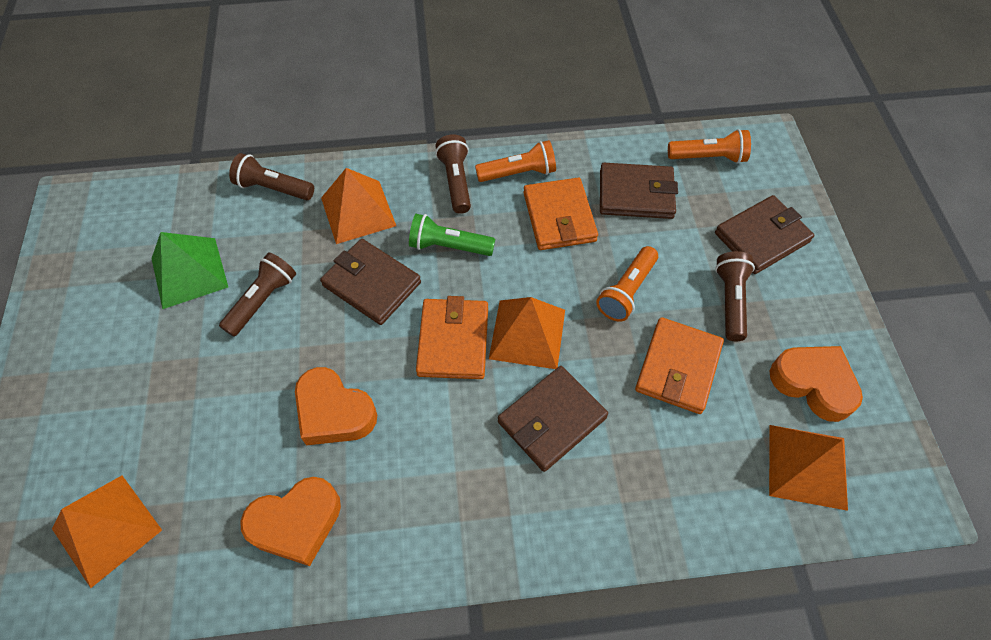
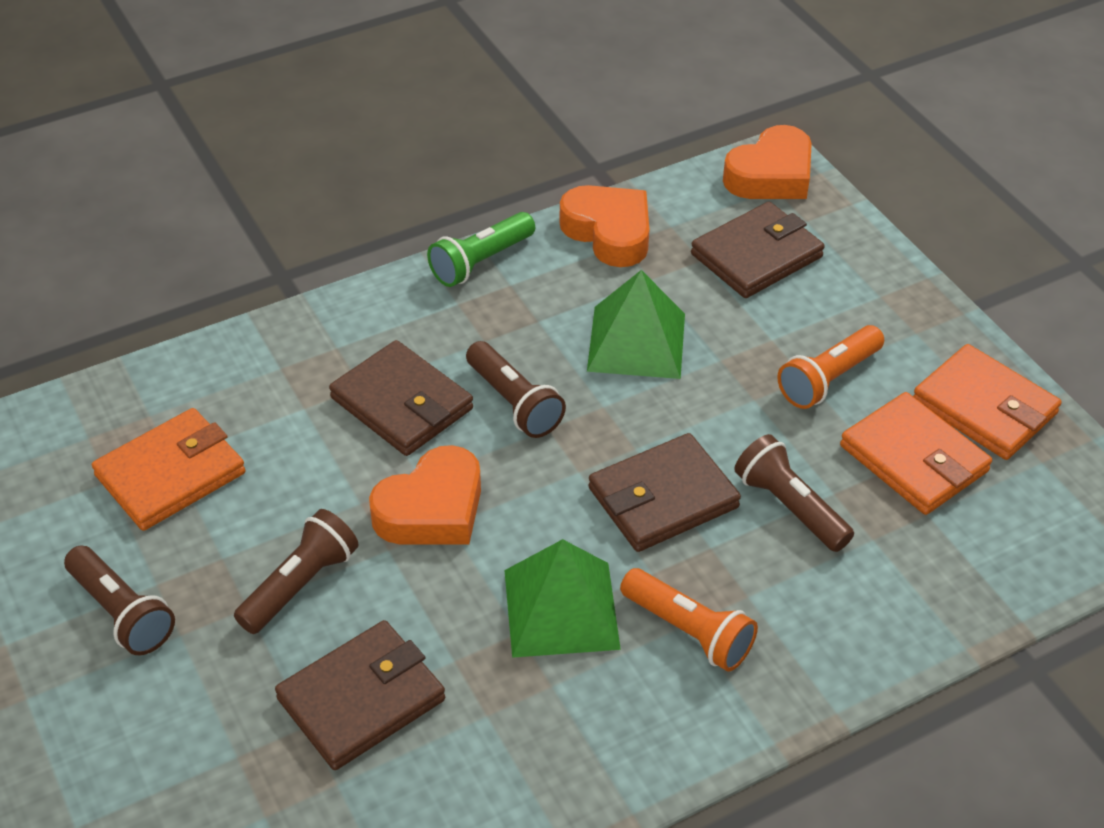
green pyramid: [151,232,228,309] = 1 -> [504,539,621,658] [587,270,685,379] = 2
orange flashlight: [475,140,556,182] [596,246,658,322] [668,129,751,164] = 3 -> [620,568,758,672] [777,325,884,409] = 2
orange pyramid: [52,476,162,588] [321,168,396,244] [489,297,565,369] [769,425,848,511] = 4 -> none = 0

